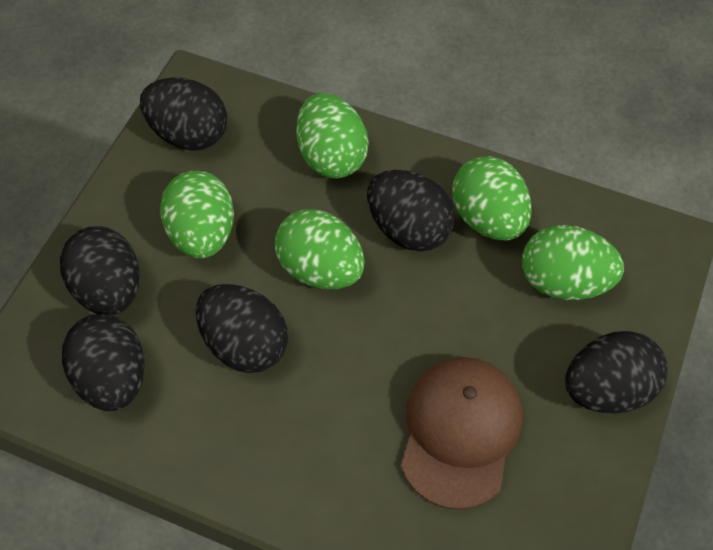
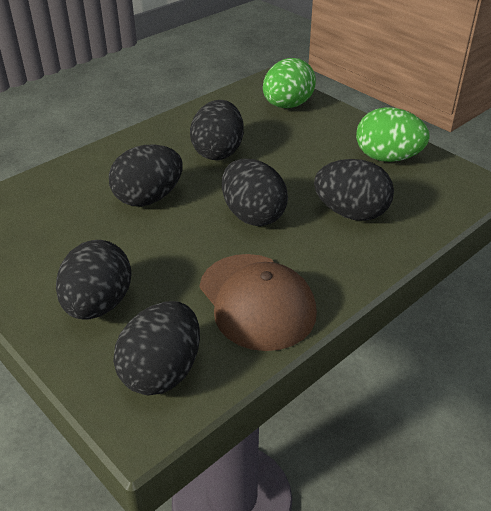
green egg: [160,171,234,259] [275,209,365,289] [296,93,369,179] [452,156,532,241] [522,225,624,300] = 5 -> [263,58,316,108] [356,107,430,162] = 2

